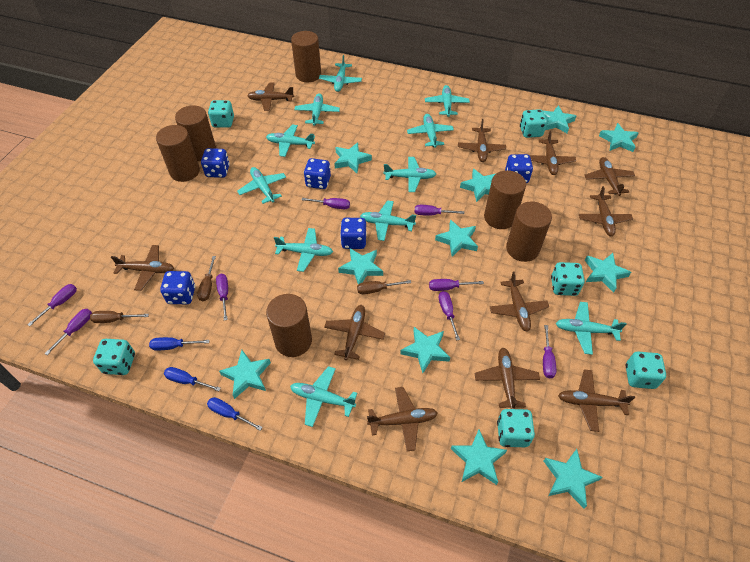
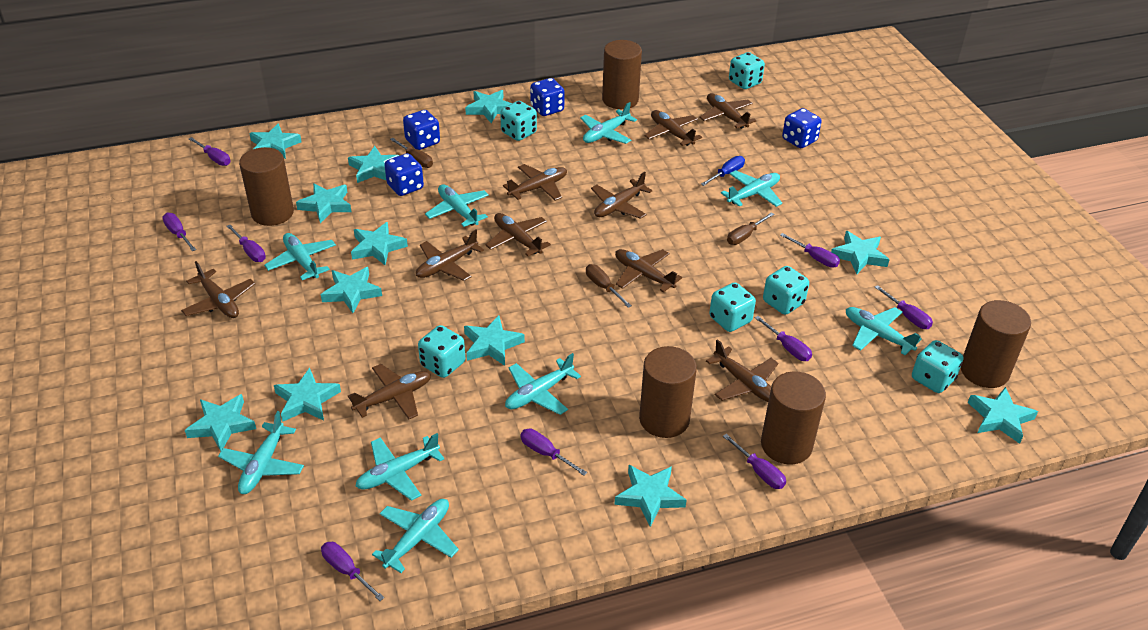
blue dice: [160,271,195,304] [201,148,230,178] [304,158,331,189] [340,218,367,249] [505,154,533,183] = 5 -> [385,153,424,196] [403,110,440,150] [530,78,565,116] [782,108,822,148] = 4
blue screwdriver: [149,337,210,351] [164,367,221,391] [207,397,263,431] = 3 -> [701,156,745,186] = 1
brown cylinder: [156,125,200,182] [175,105,216,161] [266,294,312,357] [291,31,321,82] [484,170,526,229] [506,201,552,262] = 6 -> [239,147,294,226] [602,40,642,109] [639,346,697,438] [761,372,826,464] [961,300,1031,388] = 5
brown plane: [111,245,174,291] [247,83,294,111] [324,305,385,360] [367,387,438,452] [458,119,506,162] [475,348,540,409] [490,272,549,332] [529,131,576,175] [558,369,635,432] [579,186,633,236] [584,157,635,196] = 11 -> [181,261,255,318] [348,364,431,419] [416,230,484,281] [485,213,551,256] [503,164,567,201] [591,172,653,219] [615,249,682,292] [644,110,702,146] [699,93,756,129] [706,339,778,402] = 10
purple screwdriver: [27,284,77,326] [44,309,92,355] [216,274,228,321] [302,198,350,209] [415,205,464,216] [429,279,484,291] [439,291,460,341] [543,325,556,378] = 8 -> [162,213,196,251] [189,137,230,166] [226,225,266,262] [321,542,384,601] [521,429,587,476] [723,434,786,489] [755,316,812,361] [780,233,840,268] [875,285,933,329] = 9
turquoise plane: [237,167,286,204] [266,125,315,157] [274,228,333,272] [290,366,357,427] [294,93,340,126] [319,55,362,92] [360,200,416,241] [383,157,436,192] [407,114,454,148] [425,85,470,117] [556,302,627,355] = 11 -> [218,411,304,494] [264,233,336,280] [355,433,444,501] [372,499,459,573] [425,184,489,227] [505,353,581,415] [580,102,637,144] [721,170,782,207] [846,307,922,355] = 9
turquoise star: [219,350,271,399] [334,142,372,173] [338,248,383,284] [400,327,450,373] [435,220,478,257] [451,430,507,485] [460,169,495,202] [542,105,576,133] [544,449,602,508] [585,253,631,293] [599,123,639,152] = 11 -> [185,394,256,451] [249,124,302,159] [274,368,341,422] [296,183,351,223] [321,267,382,313] [348,146,400,183] [351,222,408,265] [464,316,525,366] [465,90,512,123] [614,465,687,527] [831,231,890,274] [968,387,1038,444] = 12

